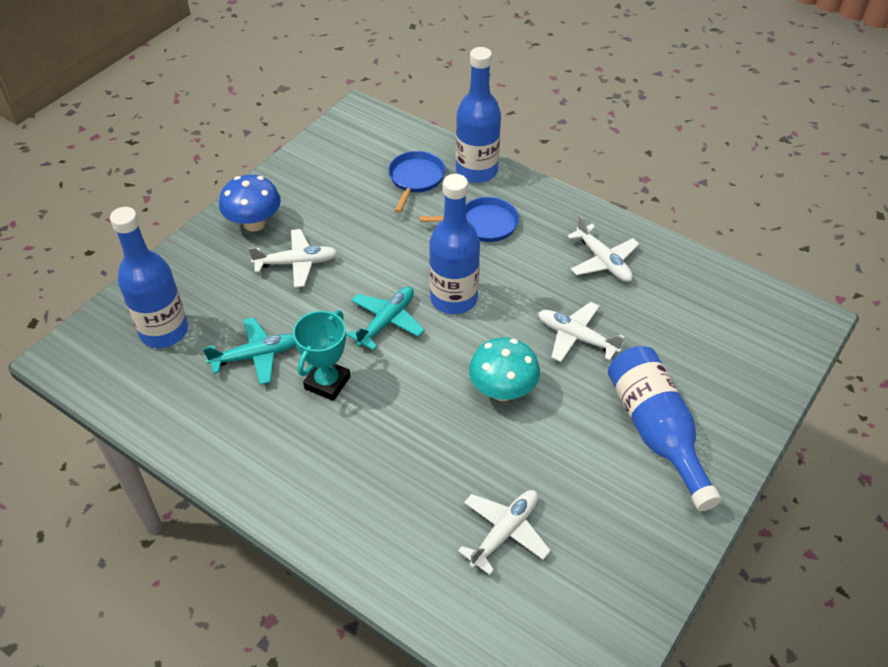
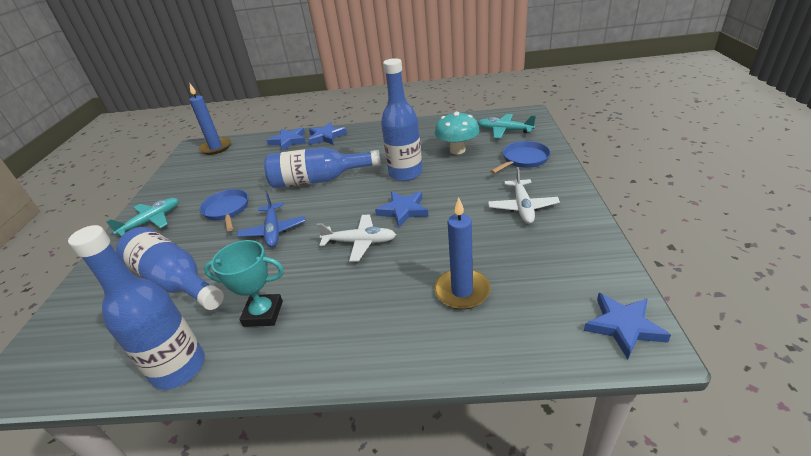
blue candle: none = 0 -> [189,84,231,155] [434,197,490,310] = 2
blue mushroom: [219,175,281,232] = 1 -> none = 0
blue plane: none = 0 -> [237,193,305,247] = 1
blue star: none = 0 -> [267,127,306,151] [308,122,347,145] [375,192,429,228] [584,293,671,359] = 4
white plane: [248,229,338,288] [458,490,551,575] [538,302,625,362] [567,215,639,282] = 4 -> [317,215,396,262] [488,167,560,224] = 2

